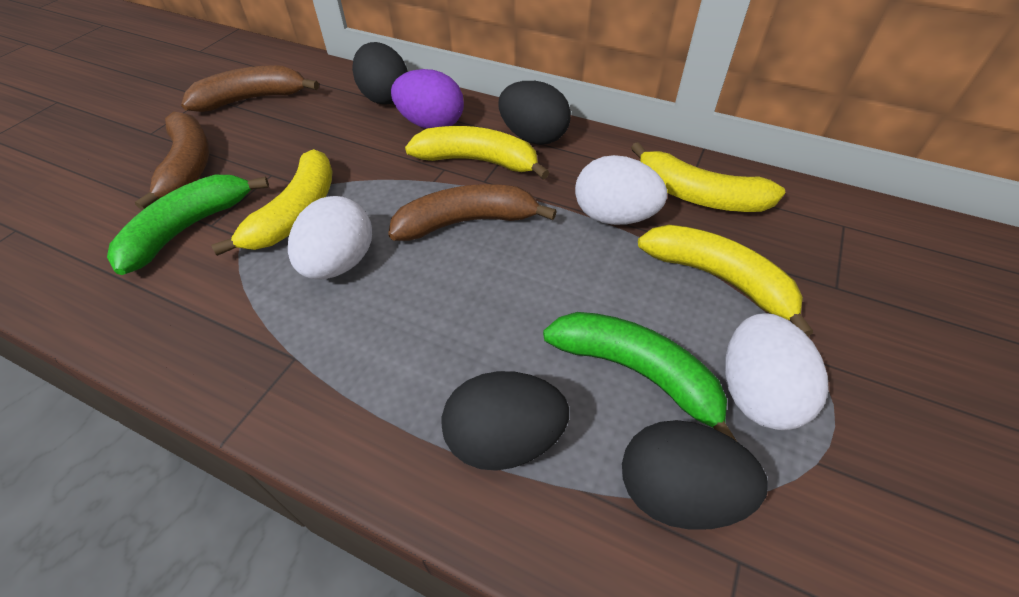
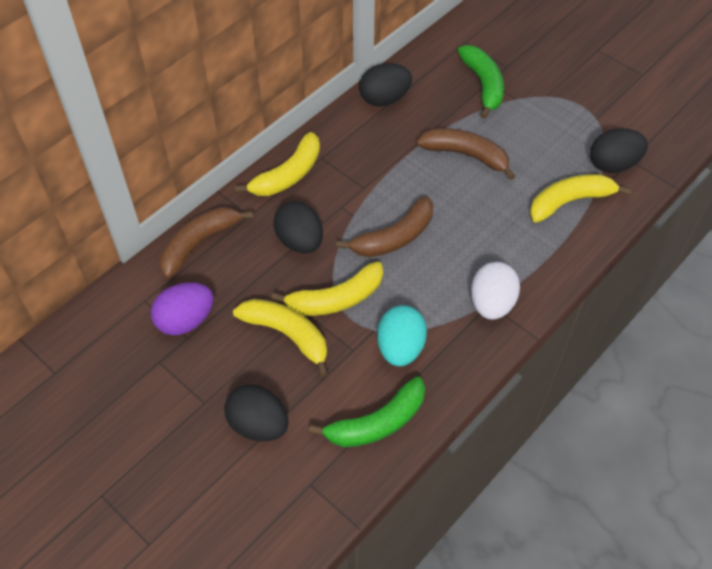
turquoise egg: none = 0 -> [377,305,427,366] = 1
white egg: [288,196,372,279] [575,155,667,225] [725,313,829,430] = 3 -> [471,262,520,320] = 1

